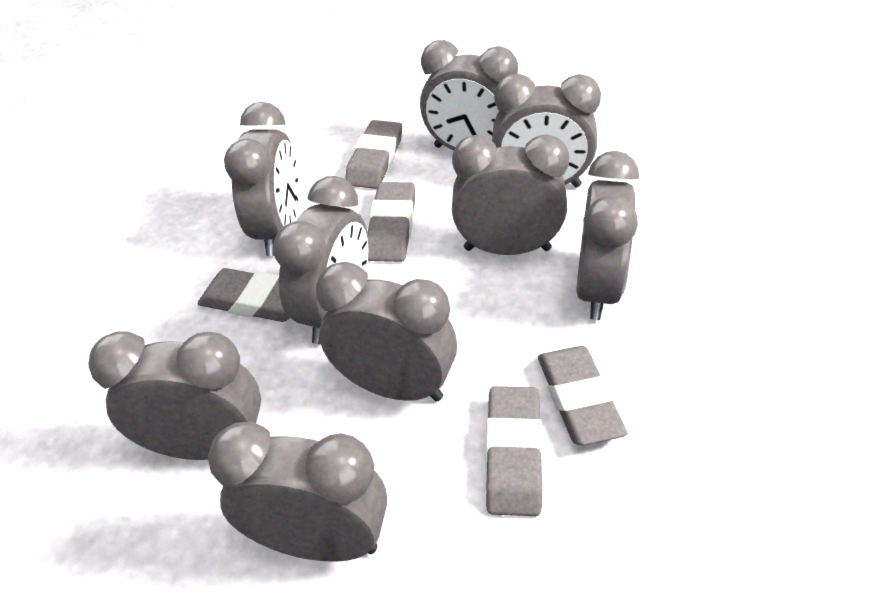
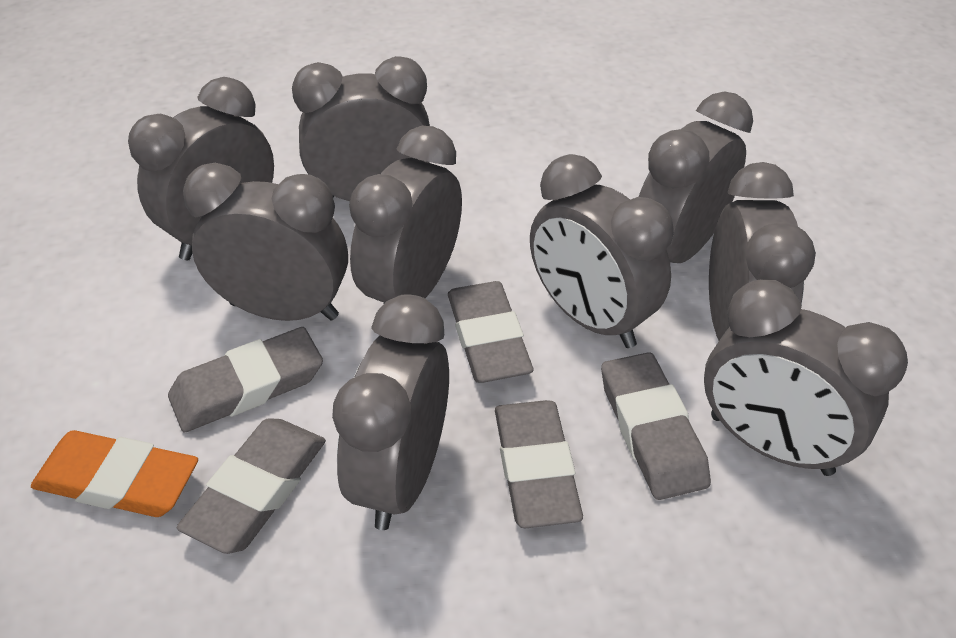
orange eraser: none = 0 -> [31,430,198,517] = 1

